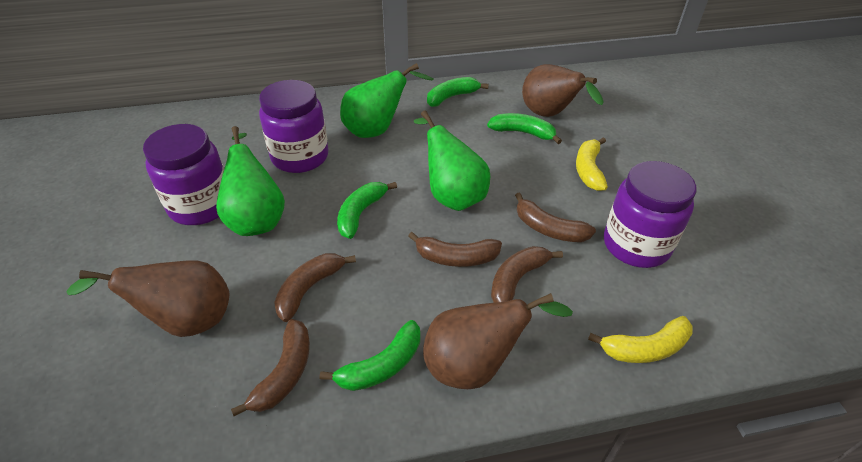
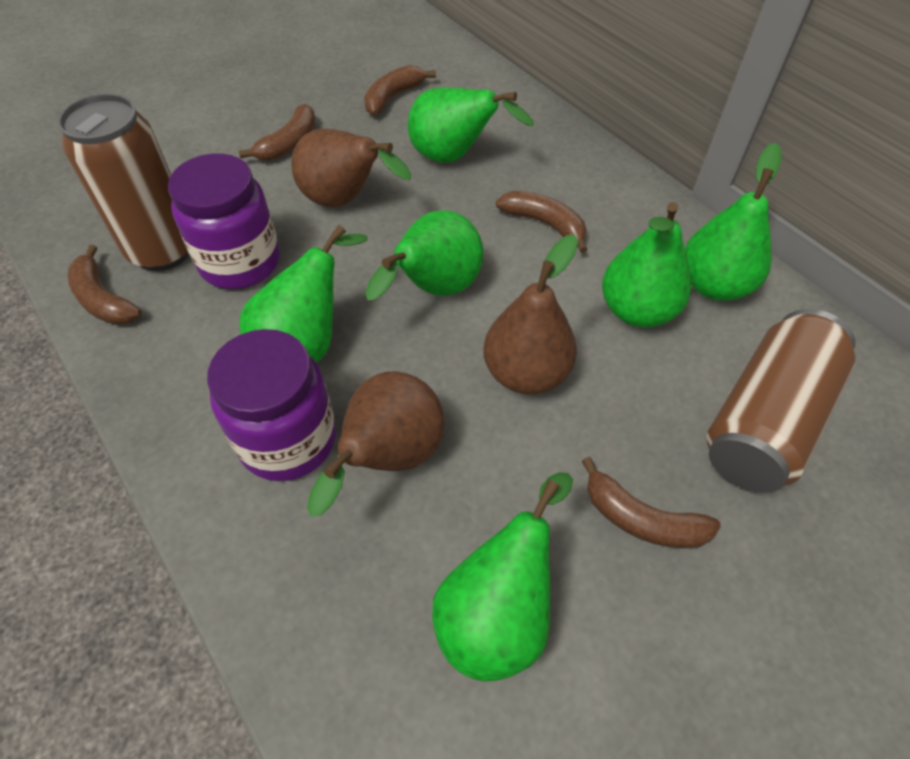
brown can: none = 0 -> [58,94,189,271] [706,309,855,493] = 2
green banana: [320,320,420,391] [337,182,397,239] [427,77,489,107] [487,113,562,144] = 4 -> none = 0
green pear: [216,126,285,236] [340,63,433,138] [414,110,490,211] = 3 -> [239,225,368,363] [365,210,484,301] [408,87,534,162] [432,472,573,682] [602,202,691,328] [685,143,781,301] = 6
purple jar: [143,124,224,225] [259,80,329,173] [604,161,697,268] = 3 -> [168,153,280,289] [207,329,336,481] = 2
yellow banana: [576,137,608,191] [588,316,693,363] = 2 -> none = 0

